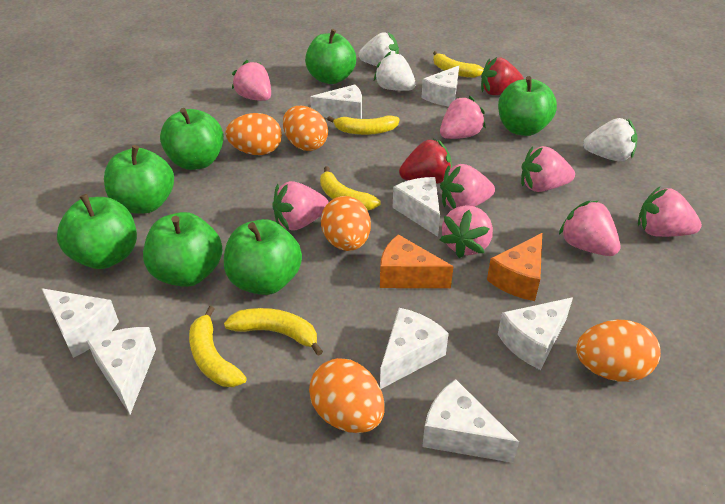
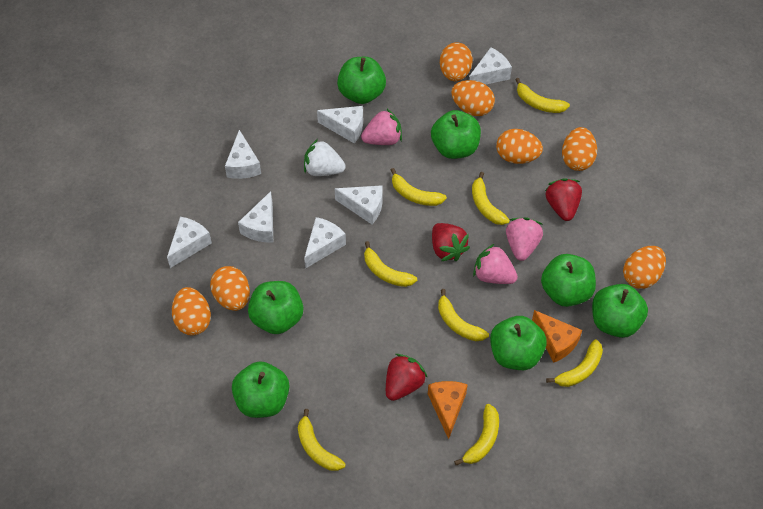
orange egg: [225,113,282,155] [283,106,328,151] [309,358,385,433] [321,196,371,251] [576,320,661,382] = 5 -> [172,287,211,335] [210,266,250,311] [440,42,473,81] [451,80,495,116] [496,129,543,164] [562,127,597,171] [623,246,666,289] = 7
pink strawberry: [232,60,271,101] [272,181,329,231] [440,96,486,139] [440,164,495,209] [440,205,493,258] [521,146,575,192] [559,200,620,256] [638,187,702,237] = 8 -> [361,109,402,145] [473,244,518,284] [506,217,543,261] = 3
red strawberry: [399,139,452,184] [481,57,524,95] = 2 -> [386,354,428,401] [432,223,470,261] [545,178,582,221] = 3
white cheese: [42,288,119,358] [87,327,156,414] [310,85,362,119] [380,308,449,389] [393,177,440,237] [421,66,459,106] [422,379,519,463] [498,297,573,370] = 8 -> [167,216,212,268] [225,130,261,179] [238,191,273,242] [304,217,346,269] [317,106,363,143] [335,185,383,224] [469,47,512,85] = 7
white strawberry: [359,32,399,66] [374,51,416,91] [583,118,638,161] = 3 -> [304,139,346,176] = 1
yellow banana: [189,306,247,387] [224,308,323,356] [320,166,380,210] [327,116,400,135] [433,51,484,78] = 5 -> [298,409,346,471] [364,241,417,287] [391,168,447,206] [438,289,489,341] [454,404,499,466] [472,172,510,225] [515,78,570,113] [546,339,603,387] = 8

